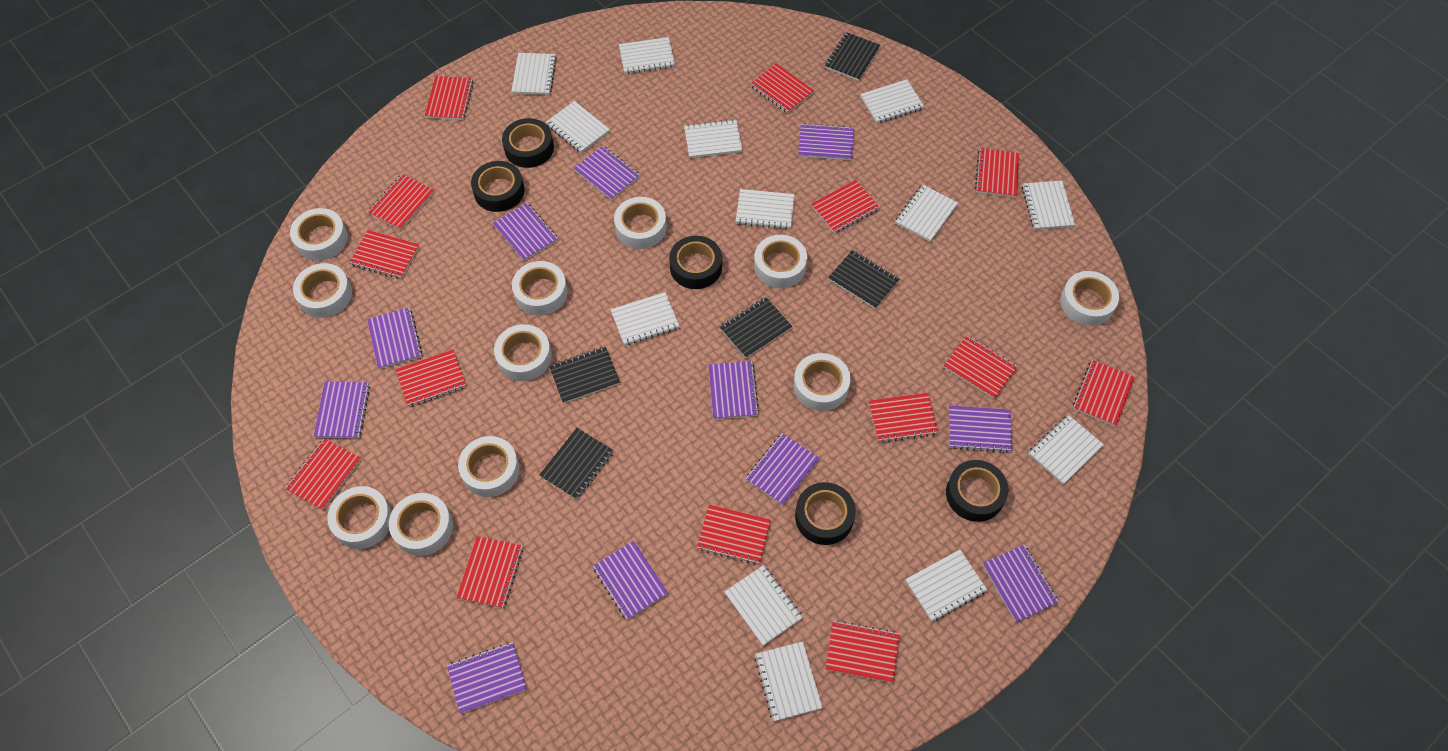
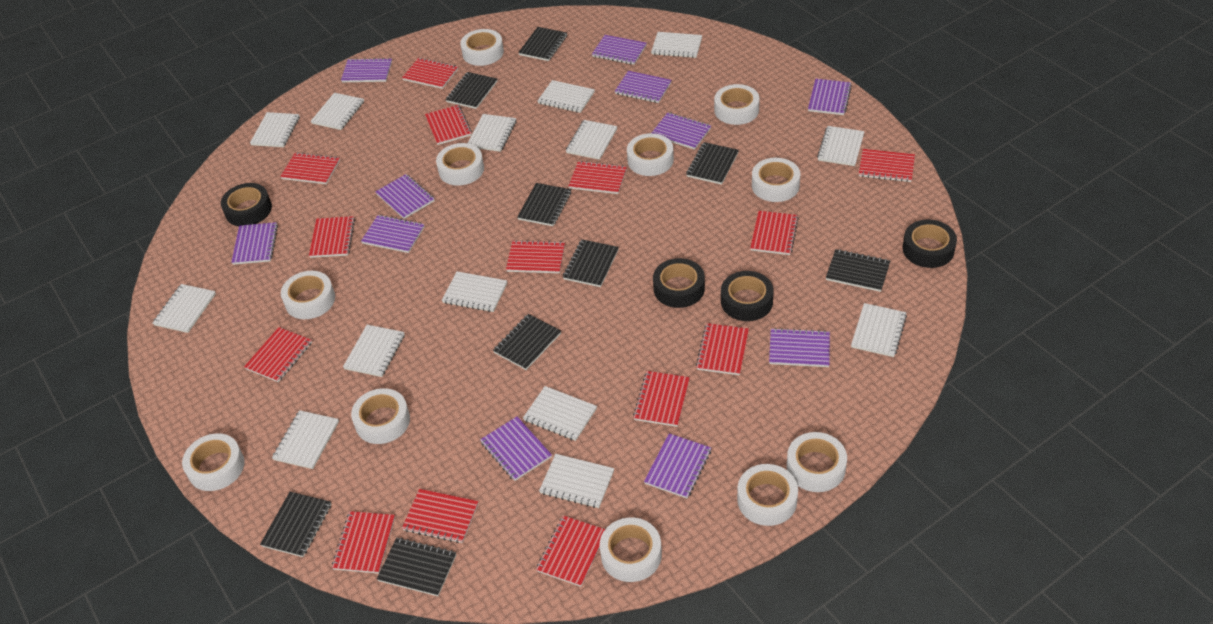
black notebook: [539,428,614,500] [549,346,620,403] [720,297,792,358] [825,32,880,81] [828,250,899,309] = 5 -> [260,492,331,557] [377,537,456,596] [445,72,497,109] [493,314,561,370] [517,183,571,226] [518,27,567,61] [563,239,619,287] [686,142,739,185] [826,249,890,292] = 9
black tape: [471,161,525,212] [502,118,554,168] [669,236,722,289] [795,482,856,545] [946,460,1008,522] = 5 -> [221,183,272,226] [653,258,705,308] [721,271,774,321] [903,220,957,268] = 4
white notebook: [511,53,557,95] [545,101,610,153] [610,292,680,346] [619,37,675,74] [684,119,742,158] [724,565,803,646] [735,189,795,229] [755,641,823,721] [860,79,924,123] [895,185,958,242] [905,550,987,622] [1022,180,1075,230] [1028,415,1104,484] = 13 -> [153,284,216,333] [250,112,300,147] [272,410,339,469] [311,93,364,130] [343,325,405,377] [442,271,507,312] [468,114,517,152] [523,386,597,441] [537,80,595,113] [539,454,614,508] [566,120,617,160] [651,32,702,58] [817,126,865,166] [851,303,907,357] = 14

